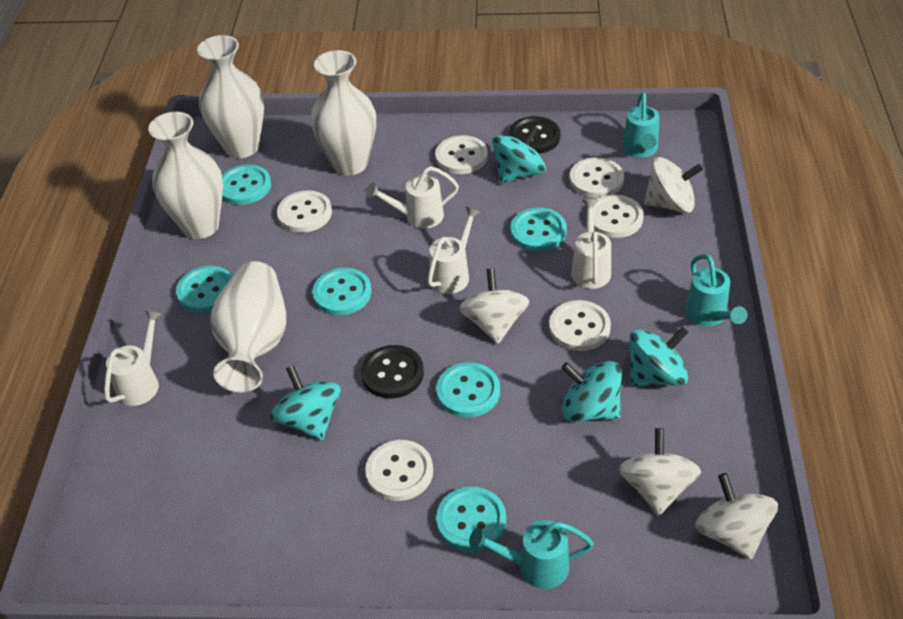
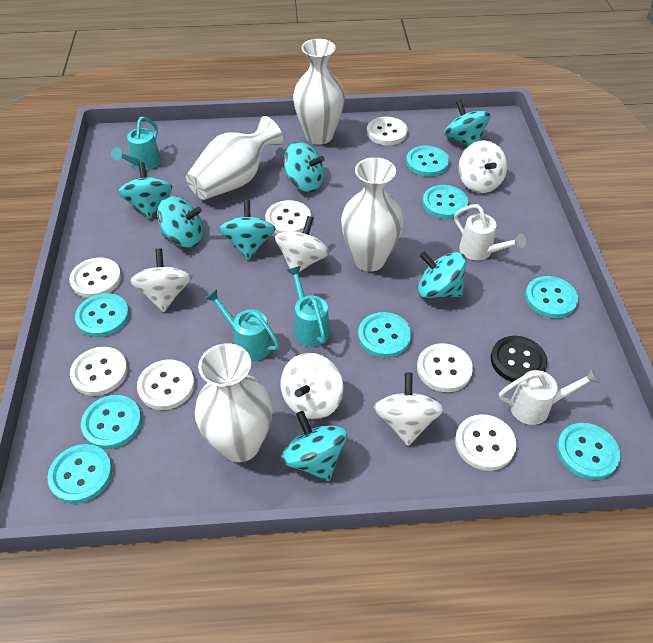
black button: [361,345,424,399] [509,116,560,154] = 2 -> [491,336,547,382] = 1
turquoise button: [176,266,232,313] [222,165,271,205] [313,268,372,315] [436,362,500,418] [436,486,507,552] [510,208,567,252] = 6 -> [47,444,112,504] [75,293,129,337] [81,395,142,449] [358,312,412,358] [406,146,449,177] [422,185,468,219] [525,276,578,318] [557,423,621,480] = 8
turquoise spinning top: [270,365,341,440] [492,125,546,184] [562,361,622,422] [629,327,689,386] = 4 -> [118,162,172,219] [157,196,203,247] [219,200,276,260] [281,411,347,481] [284,142,325,192] [418,252,467,298] [444,100,490,146] = 7
white button: [277,191,332,233] [365,440,433,501] [435,135,488,174] [549,300,611,351] [570,157,624,198] [593,195,644,238] = 6 -> [69,257,121,298] [70,347,128,396] [137,359,195,410] [265,200,311,234] [367,117,408,145] [417,343,473,392] [455,414,517,471] = 7
white spinning top: [459,268,529,344] [618,428,701,515] [644,157,703,213] [695,473,778,559] = 4 -> [130,249,191,312] [275,216,330,272] [280,353,343,419] [374,373,443,446] [459,140,507,193] = 5
white watering can: [104,310,162,406] [366,166,459,228] [427,206,480,294] [571,199,611,289] = 4 -> [454,204,526,260] [499,368,600,425] = 2

